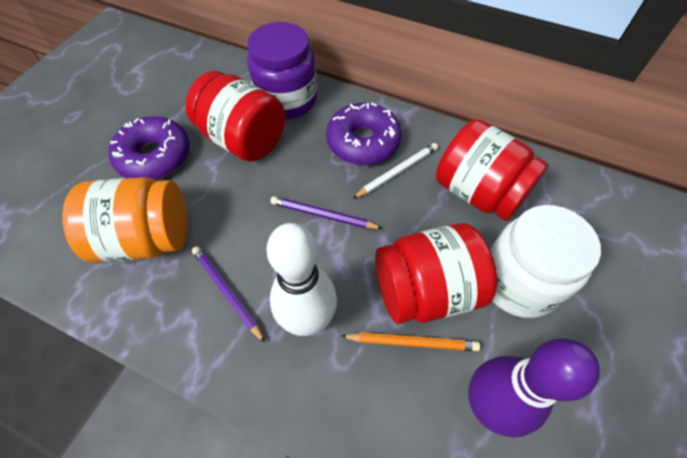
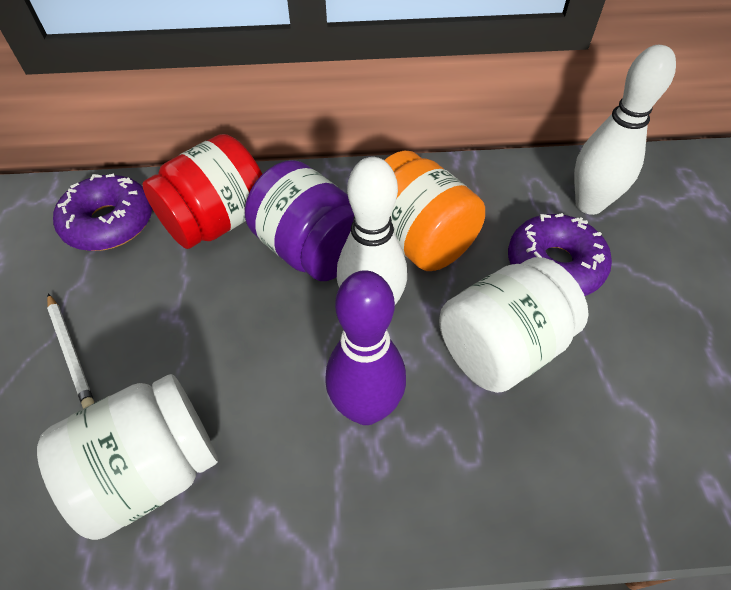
orange pencil: [341,332,480,351] = 1 -> none = 0
purple pencil: [192,246,265,343] [271,196,383,229] = 2 -> none = 0
red jar: [185,71,285,162] [375,223,497,324] [436,119,549,221] = 3 -> [142,134,262,249] = 1
white bowling pin: [267,223,337,336] = 1 -> [337,157,407,305] [574,45,676,215] = 2
white jar: [490,205,601,318] = 1 -> [37,374,218,540] [439,257,589,393] = 2

